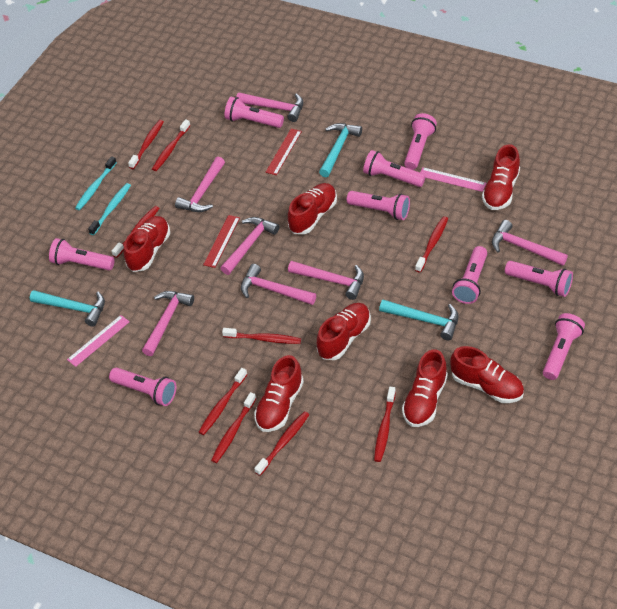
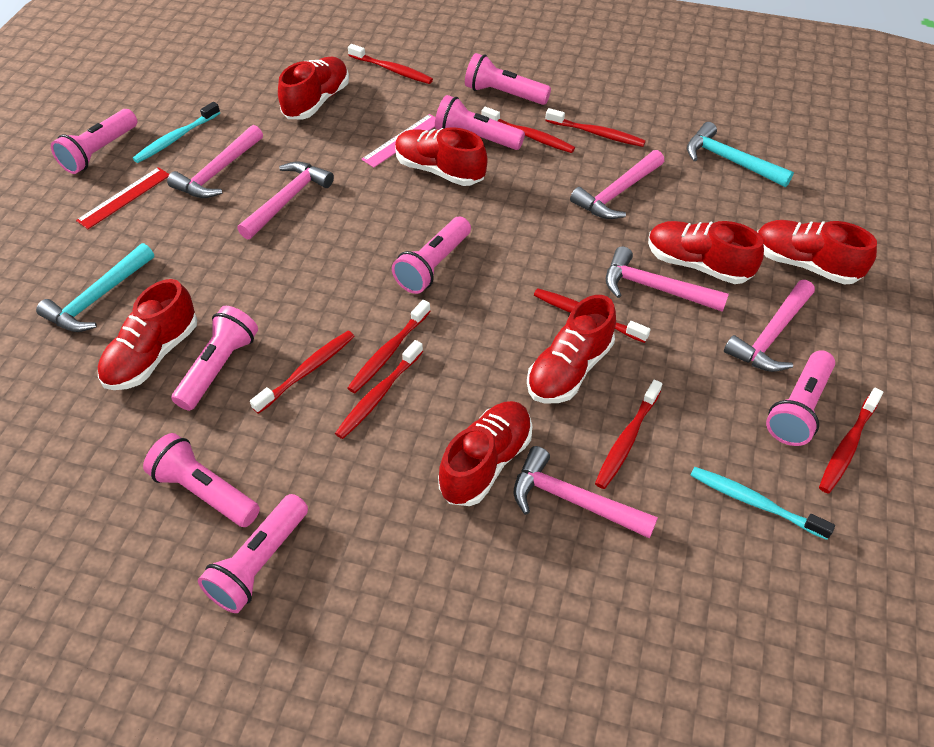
pink flashlight: [49,238,115,270] [109,368,176,406] [224,97,284,128] [347,191,410,220] [363,150,426,187] [404,113,437,170] [452,246,487,304] [505,261,573,297] [543,313,585,380] = 9 -> [51,109,137,174] [143,433,260,527] [171,306,258,411] [198,494,308,613] [392,217,471,294] [435,95,525,150] [465,53,551,105] [766,350,835,446] = 8
pink hammer: [142,291,194,356] [175,157,225,212] [220,217,279,275] [236,93,303,122] [241,264,316,305] [288,261,364,300] [492,220,568,266] = 7 -> [167,125,263,198] [237,161,334,239] [514,446,658,539] [570,150,664,219] [606,246,729,312] [724,280,815,372] = 6
pink ruler: [67,315,130,367] [420,167,486,192] = 2 -> [361,114,436,167] = 1
red ruler: [203,215,240,268] [266,128,302,175] = 2 -> [76,167,170,229] = 1
turquoise hammer: [30,290,105,327] [319,123,362,177] [379,300,459,340] = 3 -> [36,243,154,332] [687,122,794,187] = 2

